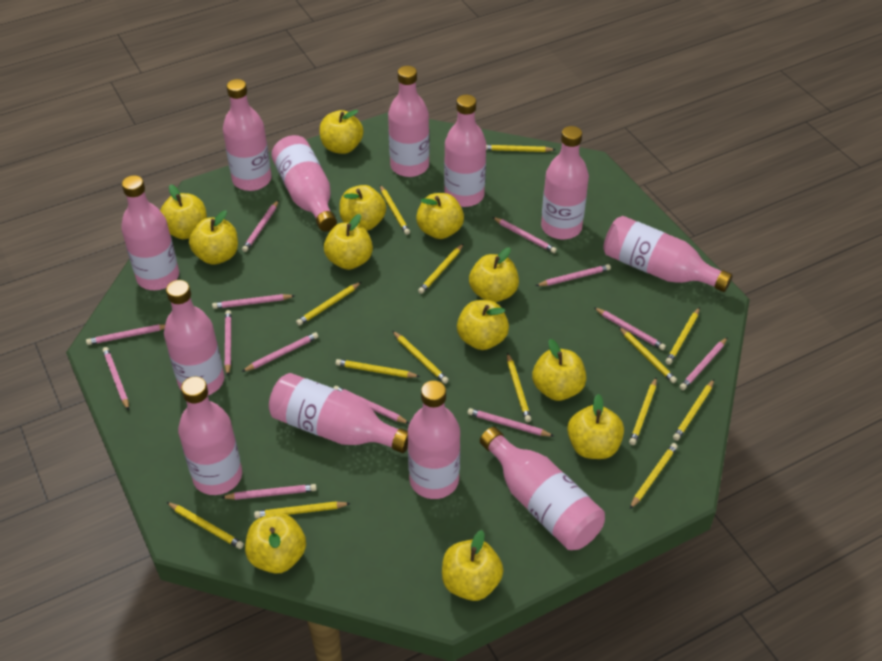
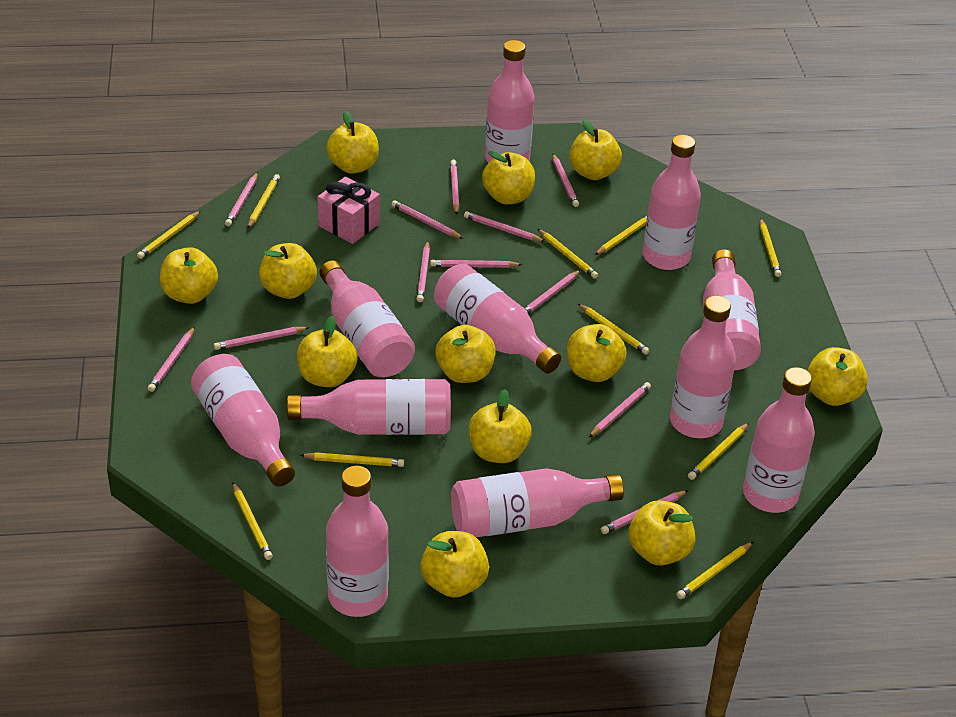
pink bottle: [121,175,179,290] [164,280,224,395] [178,377,242,495] [223,79,271,191] [269,373,408,453] [271,135,337,232] [388,66,429,177] [408,380,460,499] [444,94,486,207] [480,427,605,550] [541,126,589,240] [603,216,733,292] = 12 -> [191,354,295,487] [287,379,451,435] [319,260,415,377] [326,466,389,617] [434,264,561,374] [451,468,624,537] [485,40,535,163] [643,135,701,270] [670,296,736,438] [703,249,761,370] [743,367,815,513] = 11
pink gift: none = 0 -> [318,177,380,244] = 1
pink pencil: [86,324,165,345] [102,347,129,410] [212,294,295,309] [221,484,317,500] [225,310,232,376] [242,200,279,252] [242,332,318,372] [333,386,410,424] [467,408,554,437] [493,217,557,253] [536,264,611,286] [594,307,666,350] [680,337,728,390] = 13 -> [148,327,195,392] [214,327,309,350] [225,172,258,226] [391,200,463,239] [417,241,430,302] [430,260,523,268] [450,159,459,215] [464,211,546,242] [524,270,580,314] [552,154,579,207] [589,382,651,437] [601,490,688,534] = 12
yellow pencil: [167,502,244,549] [254,501,351,518] [296,282,361,326] [336,359,420,378] [380,185,410,235] [392,331,449,384] [418,244,463,294] [486,145,556,152] [507,353,531,422] [619,327,677,383] [629,377,657,445] [630,443,678,509] [665,307,700,365] [673,379,714,441] = 14 -> [137,211,201,259] [233,483,273,560] [248,174,280,228] [300,452,404,467] [538,229,598,279] [578,304,650,355] [595,215,647,255] [676,542,753,599] [688,423,749,480] [760,218,781,277] = 10

